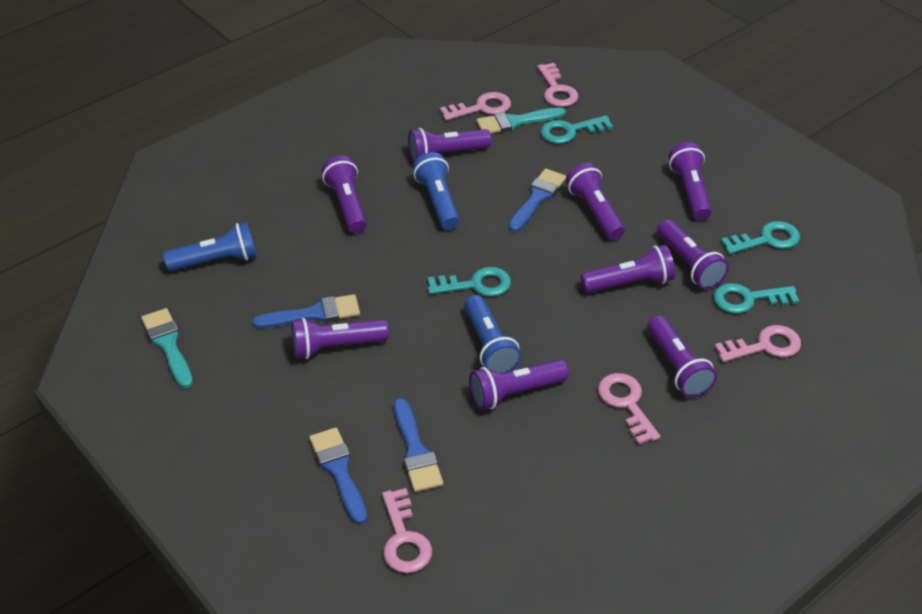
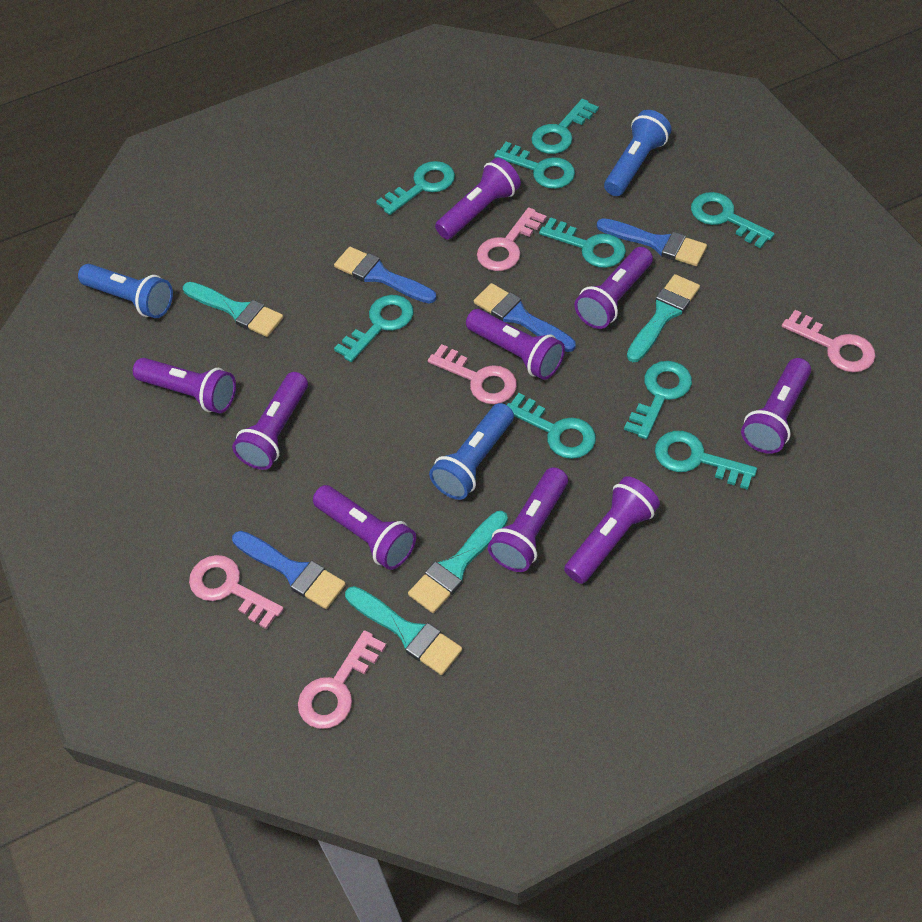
turquoise brush: [141,308,193,388] [476,107,566,134] = 2 -> [183,282,283,337] [345,586,462,675] [408,511,508,613] [627,274,700,362] = 4
turquoise key: [428,267,511,297] [540,115,613,144] [713,283,799,314] [721,221,800,254] = 4 -> [334,295,414,362] [376,161,455,215] [494,142,575,189] [507,393,596,459] [531,99,599,154] [539,217,626,268] [624,361,692,439] [655,431,757,490] [691,192,775,249] = 9

